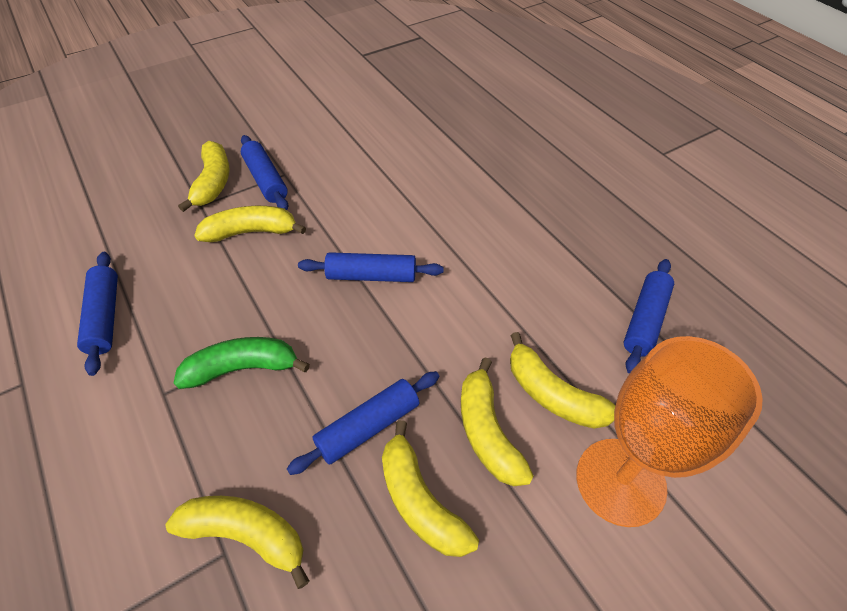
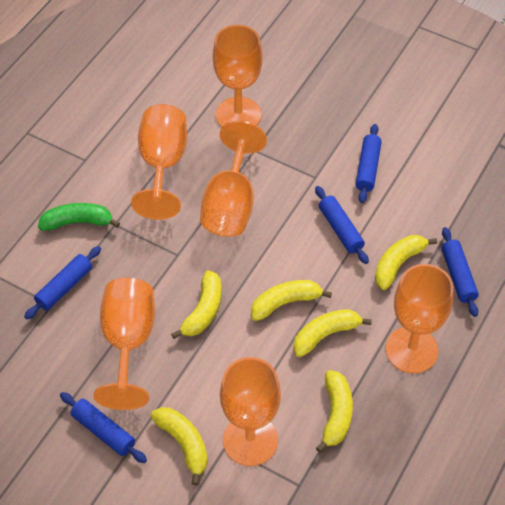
orange goblet: [576,336,763,527] = 1 -> [93,278,155,410] [131,104,187,220] [200,121,267,237] [213,25,263,127] [220,357,281,466] [385,264,453,373] = 6

